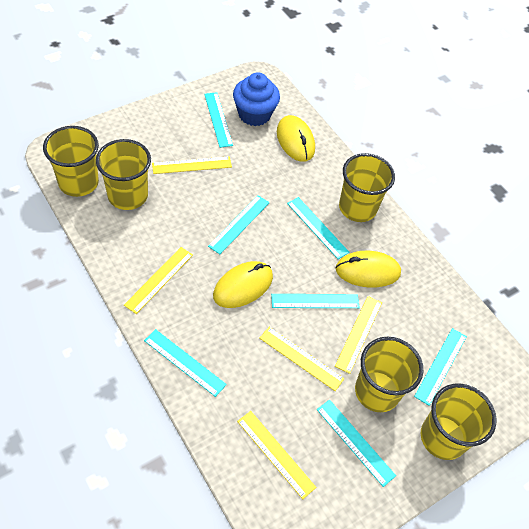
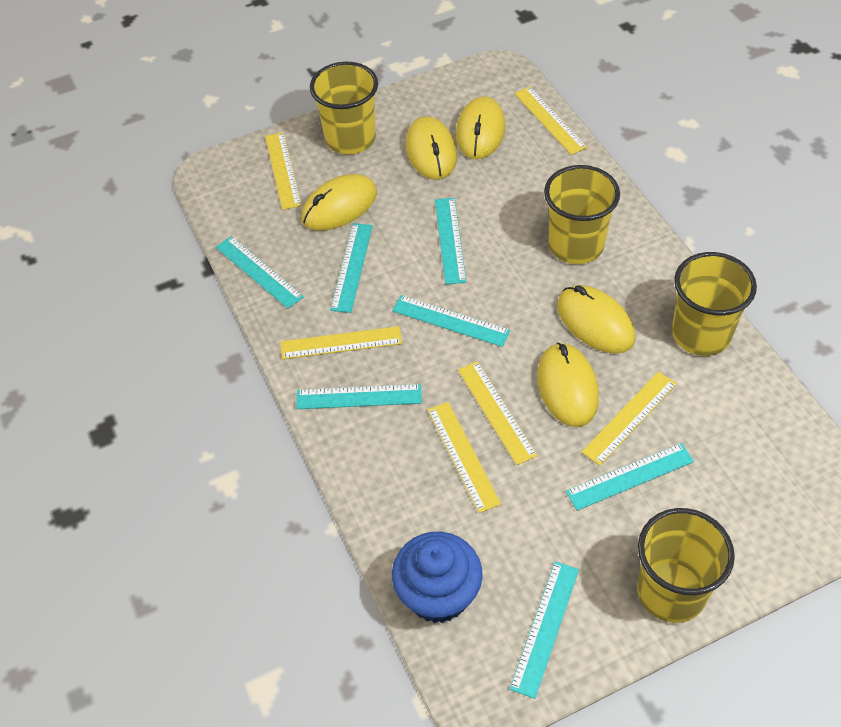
yellow cup: [43,126,99,197] [96,139,151,210] [339,153,395,222] [355,337,423,412] [421,384,496,460] = 5 -> [310,62,378,154] [544,165,620,264] [637,508,735,623] [672,252,757,356] = 4
yellow mouse: [213,261,273,308] [277,115,315,162] [335,251,401,288] = 3 -> [302,174,377,231] [406,116,457,180] [456,96,505,159] [537,342,599,427] [557,285,635,353] = 5
yellow ruler: [124,247,193,314] [152,156,232,174] [237,411,316,499] [259,327,344,391] [335,296,382,374] = 5 -> [265,132,302,210] [281,326,402,359] [427,402,501,513] [458,361,537,465] [514,87,587,155] [581,371,677,466] = 6

